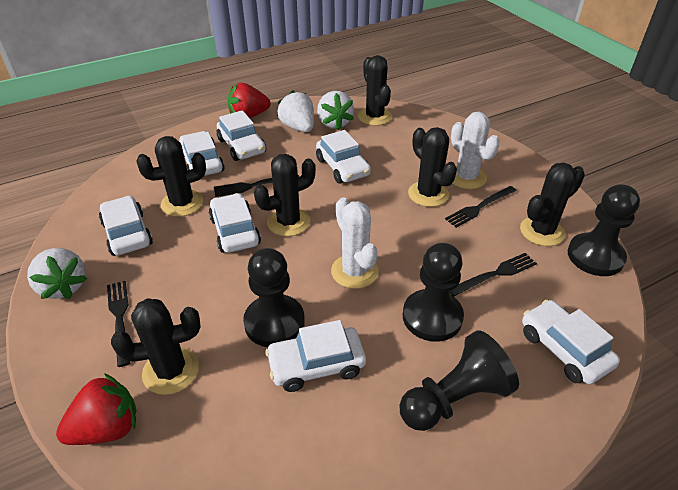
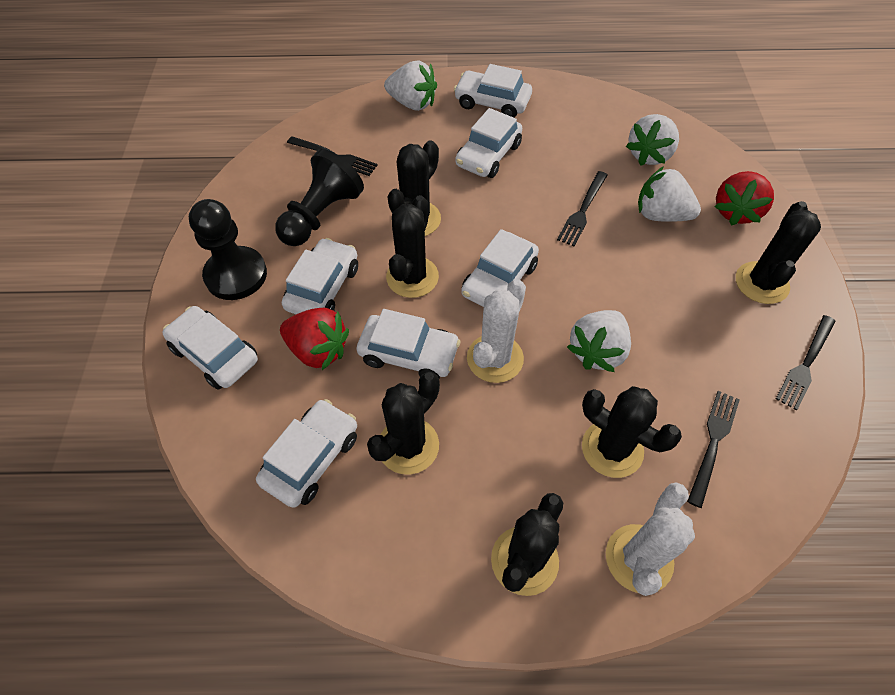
black pawn: [243,248,305,347] [400,330,519,431] [403,243,464,342] [568,184,640,276] = 4 -> [189,199,267,300] [275,149,364,246] = 2
white strawberry: [27,248,88,299] [277,90,314,132] [317,91,354,130] = 3 -> [384,61,437,111] [567,310,631,372] [626,114,679,166] [638,166,701,222] = 4

